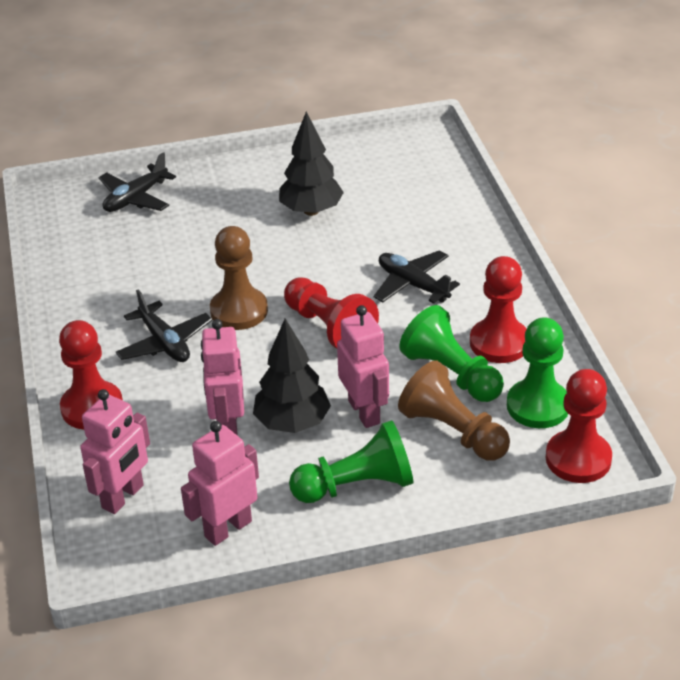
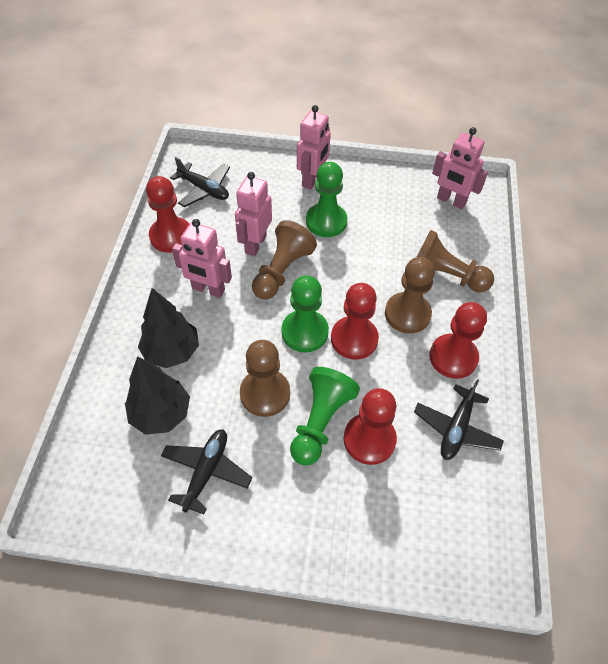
brown pawn: [210,226,268,330] [398,360,510,461] = 2 -> [240,340,290,417] [252,220,317,300] [385,257,435,334] [416,230,494,292] = 4

